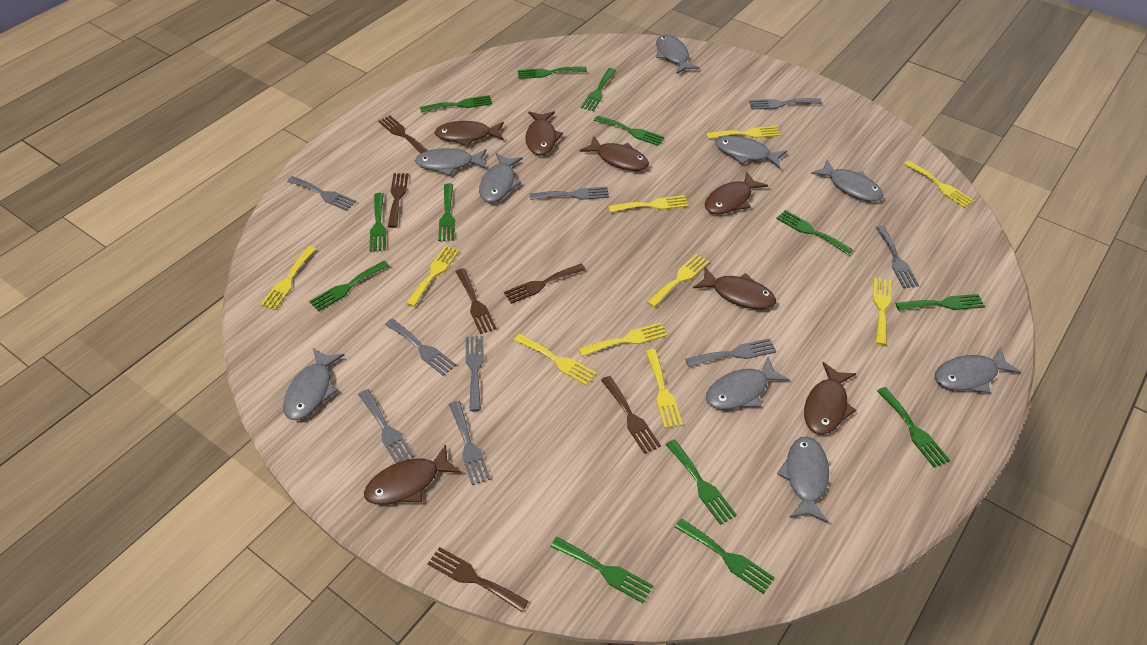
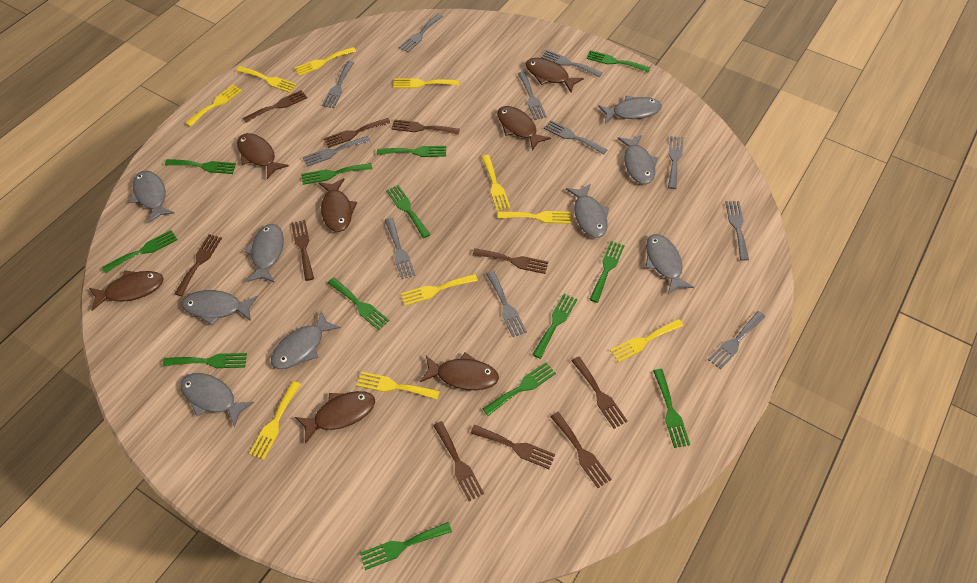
brown fork: [378,115,428,154] [388,173,409,228] [428,547,529,612] [455,268,497,334] [504,264,586,304] [601,376,661,454] = 6 -> [174,234,222,296] [243,90,307,123] [291,220,314,281] [324,118,390,148] [391,119,460,135] [433,421,484,501] [471,425,555,469] [473,248,548,274] [550,412,612,488] [571,356,628,429] = 10
grey fork: [287,176,356,211] [358,389,415,463] [385,319,456,376] [449,401,491,485] [466,336,484,411] [530,187,609,200] [685,338,776,367] [749,98,822,110] [875,225,919,288] = 9 -> [302,136,370,167] [322,61,354,108] [385,218,416,279] [398,14,443,53] [486,271,527,337] [518,72,547,120] [541,50,602,77] [544,120,607,155] [668,136,684,189] [708,311,765,369] [725,201,749,261] = 11

